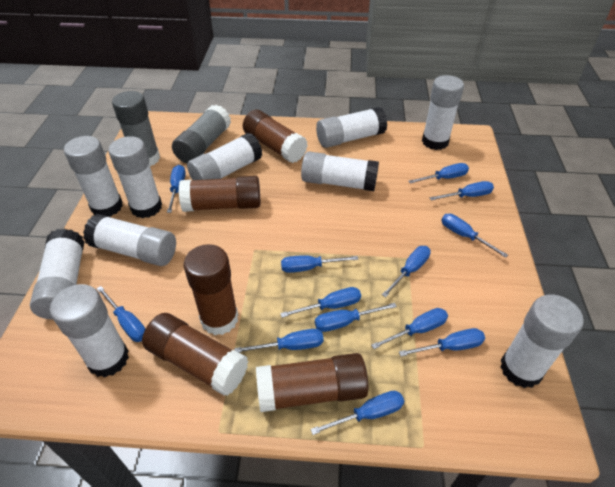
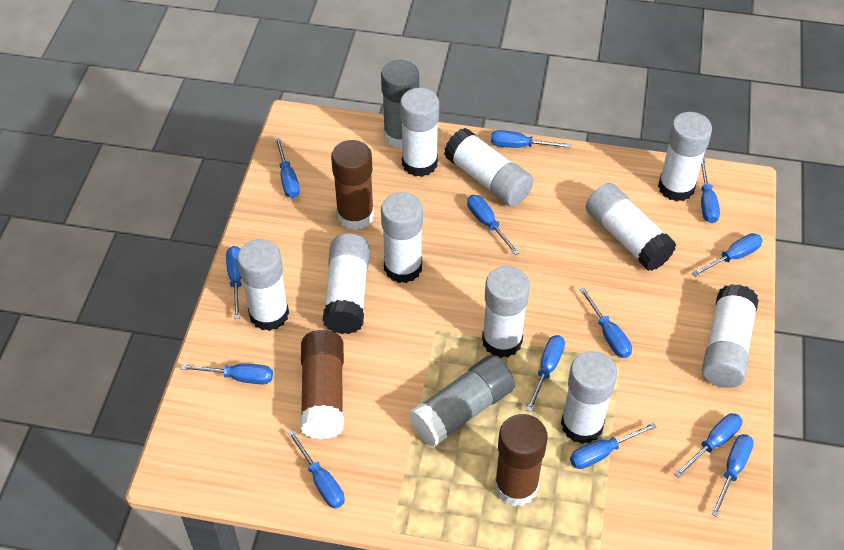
brown glue stick: [142,313,248,396] [179,176,261,212] [184,244,238,335] [243,110,308,163] [256,353,368,412] = 5 -> [300,330,344,440] [331,140,374,230] [494,414,548,507] = 3

